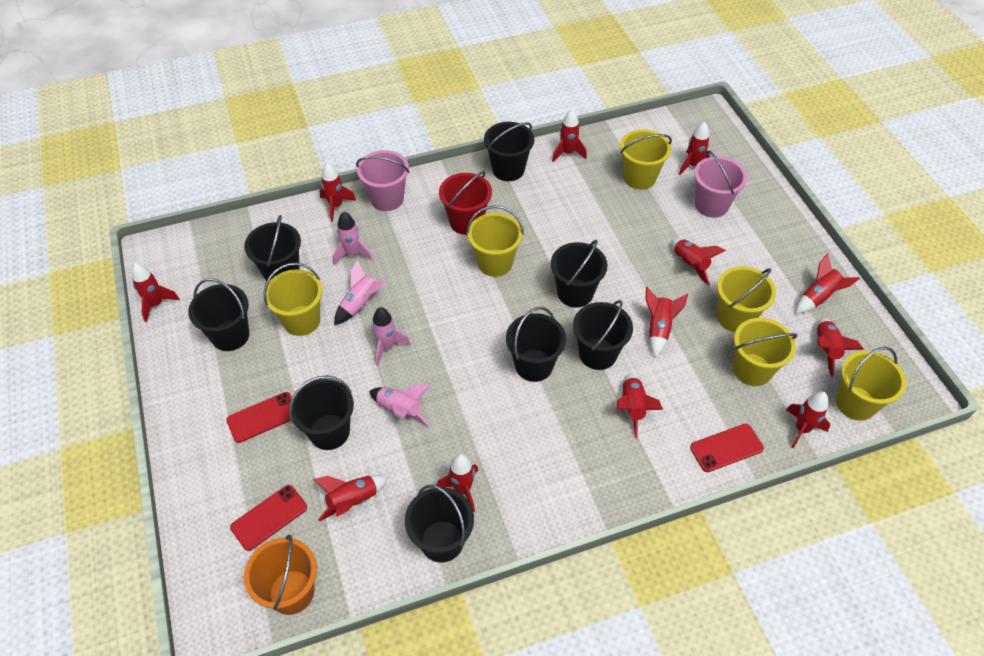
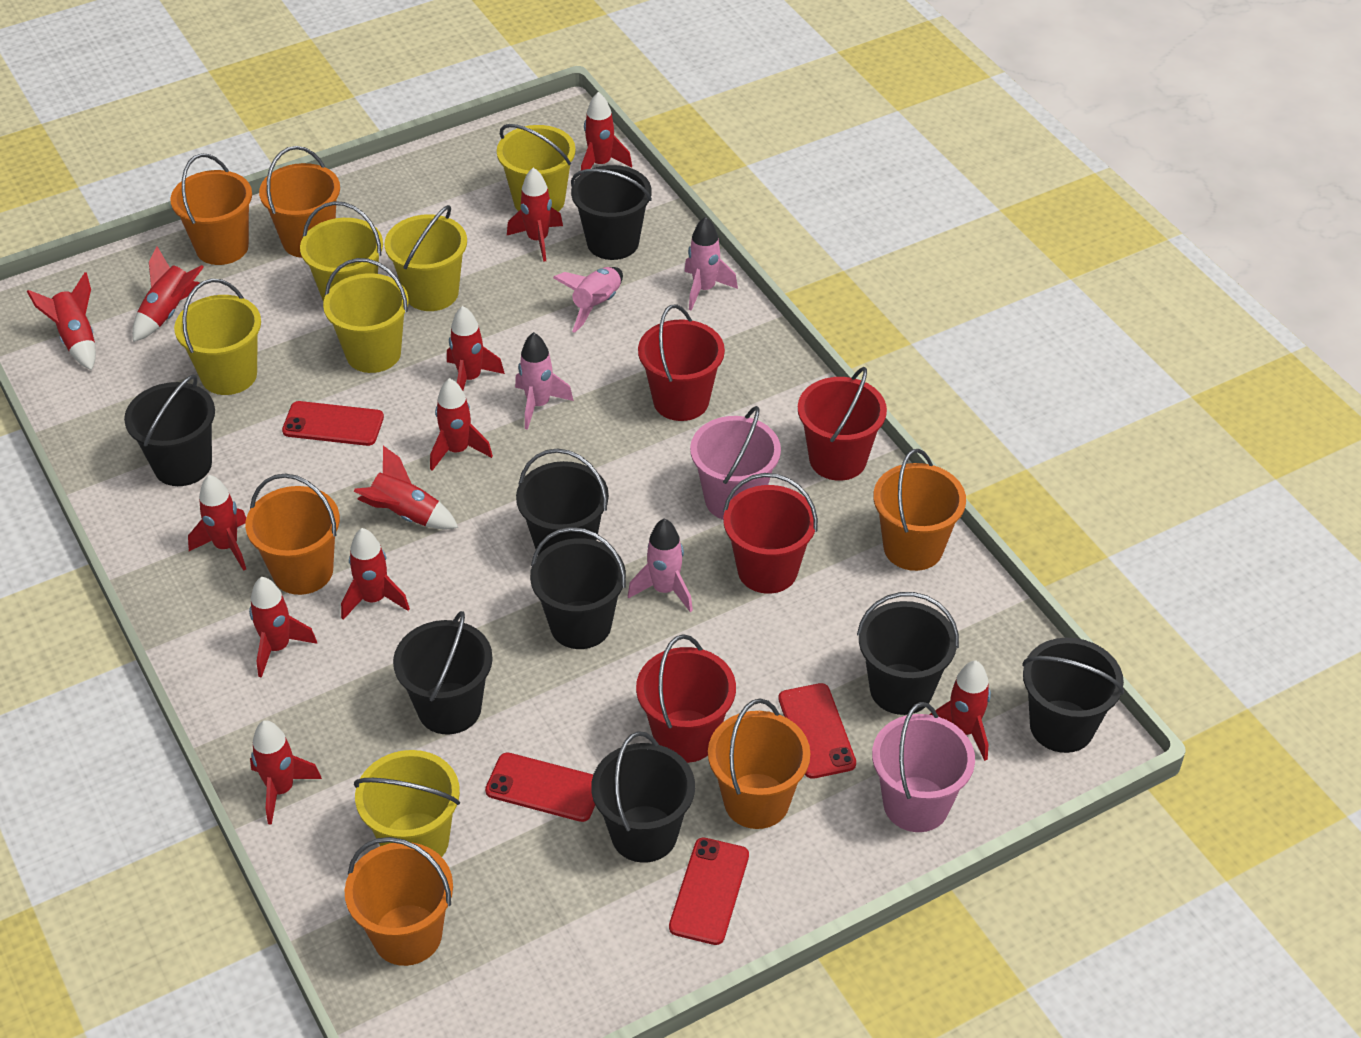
orange bucket: [244,535,317,615] = 1 -> [170,153,252,265] [245,473,340,595] [259,146,340,258] [345,837,453,966] [708,699,810,829] [873,449,966,571] = 6
red bucket: [439,171,492,235] = 1 -> [636,634,736,763] [638,304,725,421] [723,473,818,594] [798,367,887,481] = 4
red phone: [226,392,292,443] [230,485,307,551] [690,424,764,472] = 3 -> [282,401,384,446] [485,752,595,822] [669,837,749,945] [778,683,856,779] = 4

